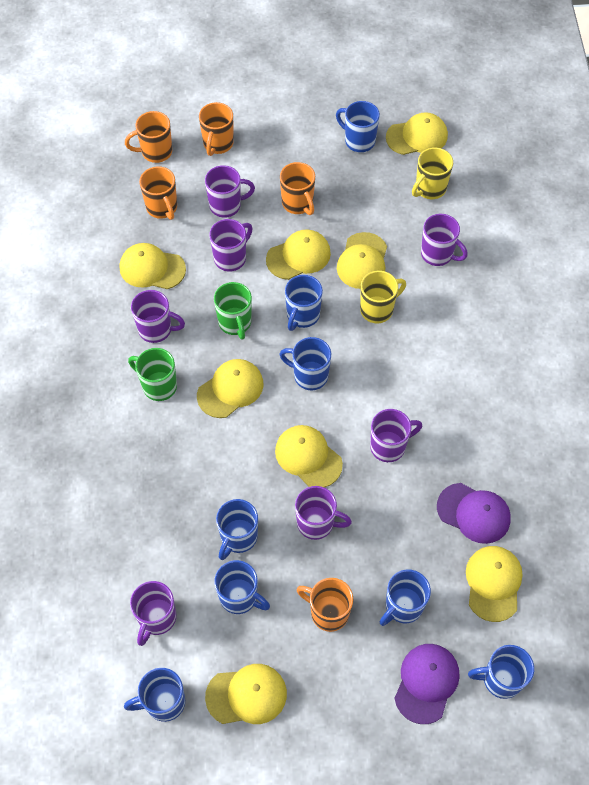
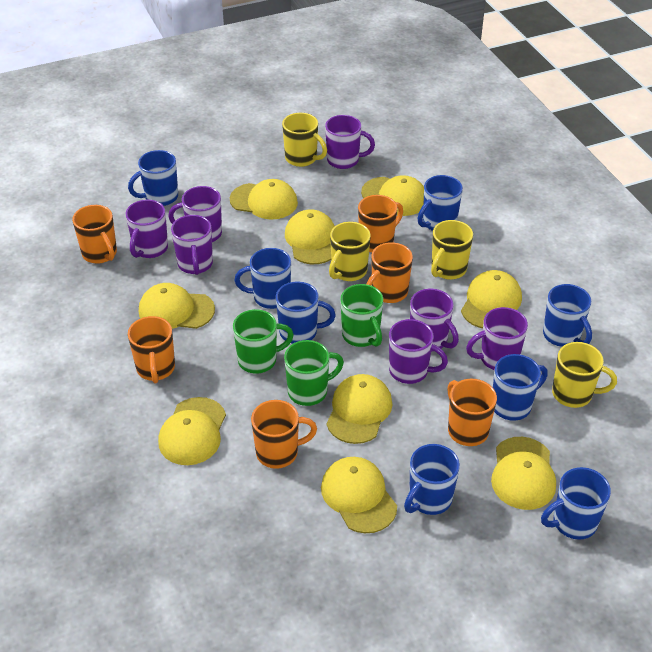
green mug: [128,348,177,401] [214,282,252,340] = 2 -> [233,309,294,374] [284,340,344,406] [340,284,383,347] = 3
orange mug: [125,111,172,163] [139,166,177,220] [199,102,234,156] [280,162,315,215] [296,578,353,632] = 5 -> [72,205,117,264] [128,316,175,383] [251,400,317,469] [358,195,403,252] [367,242,413,303] [447,379,497,446] = 6
purple cap: [394,644,460,724] [437,483,511,544] = 2 -> none = 0
yellow cap: [120,243,186,289] [197,359,264,418] [205,664,287,724] [266,229,331,280] [275,425,343,488] [337,232,387,289] [386,112,448,155] [466,546,523,622] = 8 -> [139,283,215,329] [158,397,226,465] [230,179,298,220] [285,209,335,264] [321,457,397,533] [326,374,392,444] [361,175,424,216] [461,270,522,328] [491,437,556,510] = 9
yellow mug: [360,271,406,323] [412,147,453,199] = 2 -> [282,113,327,167] [329,222,371,281] [431,220,473,280] [552,342,617,408] = 4

